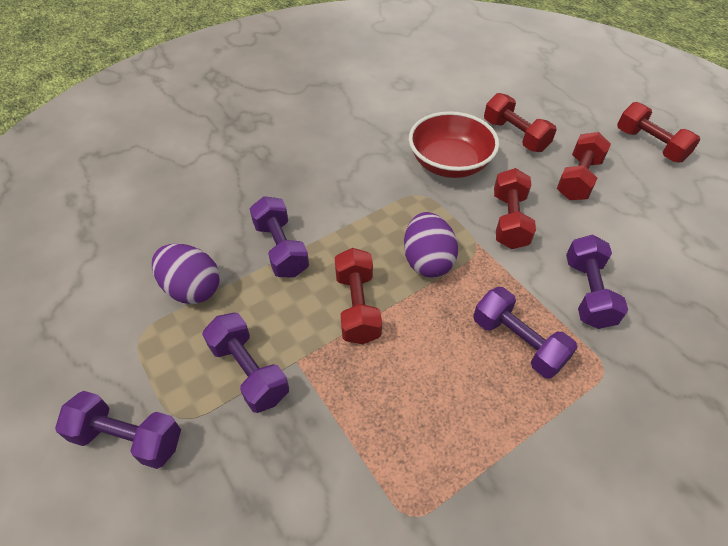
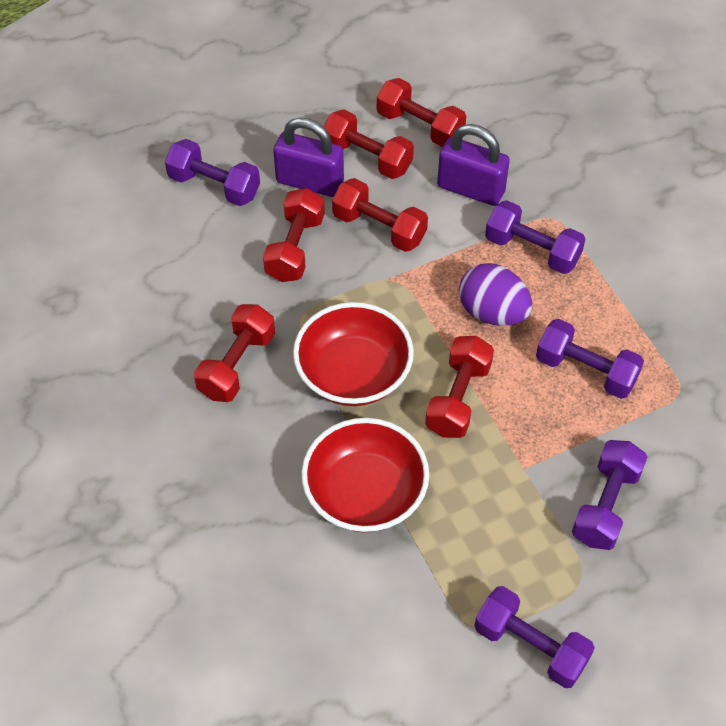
purple egg: [152,244,220,304] [404,212,458,278] = 2 -> [459,263,532,326] = 1
purple padlock: none = 0 -> [273,117,344,197] [437,124,510,206] = 2
red bowl: [409,111,499,178] = 1 -> [293,302,414,406] [301,418,429,532] = 2
red dumbbell: [335,248,382,344] [484,93,557,152] [494,168,536,249] [557,132,611,200] [617,102,700,162] = 5 -> [194,304,275,402] [263,188,325,282] [323,109,414,179] [332,178,428,252] [377,78,466,147] [425,336,494,438] = 6

